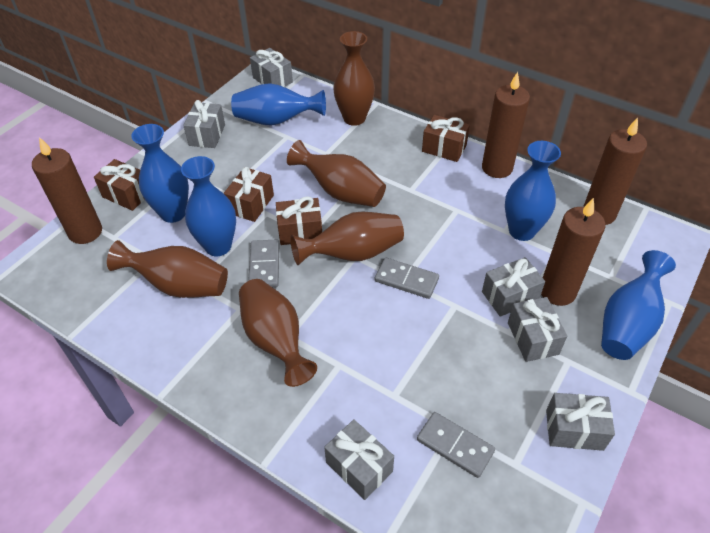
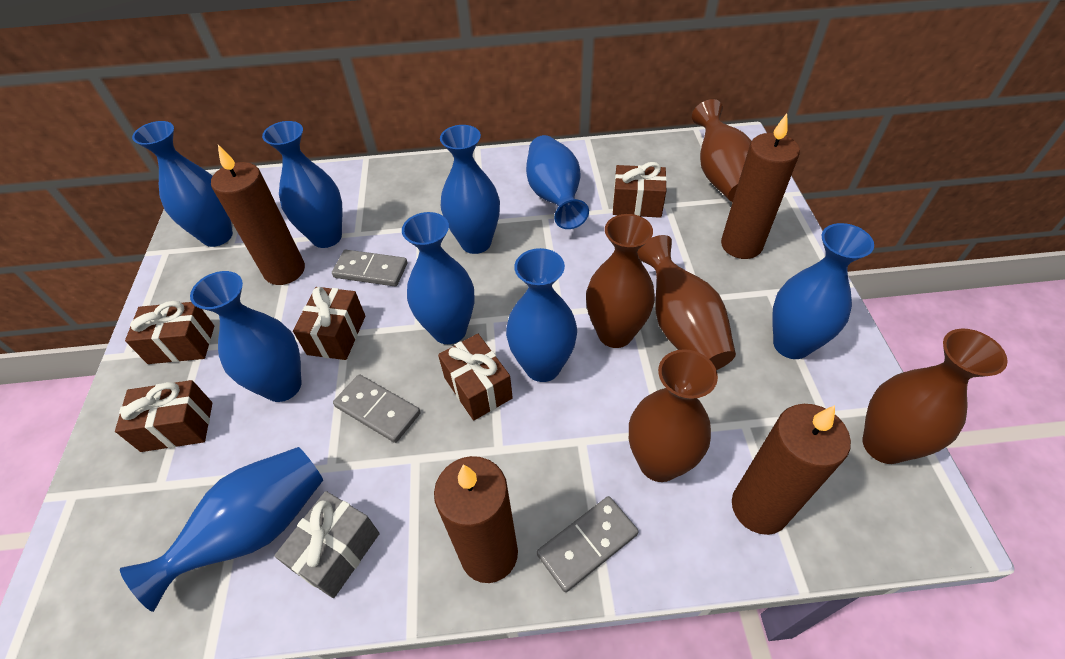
blue vase: [131,124,189,223] [181,156,236,256] [231,83,326,125] [505,141,561,241] [601,250,676,360] = 5 -> [120,447,323,612] [132,121,233,247] [190,271,302,402] [262,121,343,248] [402,212,475,344] [440,125,500,254] [506,248,577,382] [526,135,589,229] [772,223,874,359] = 9
brown gift: [94,159,145,211] [224,167,274,222] [276,196,322,245] [422,115,470,162] = 4 -> [115,380,212,452] [125,301,214,364] [293,287,365,360] [438,334,513,421] [613,162,667,218] = 5
grey gift: [183,100,225,148] [250,48,293,87] [324,419,394,500] [482,257,545,317] [508,297,567,362] [546,393,615,451] = 6 -> [274,491,380,598] = 1

